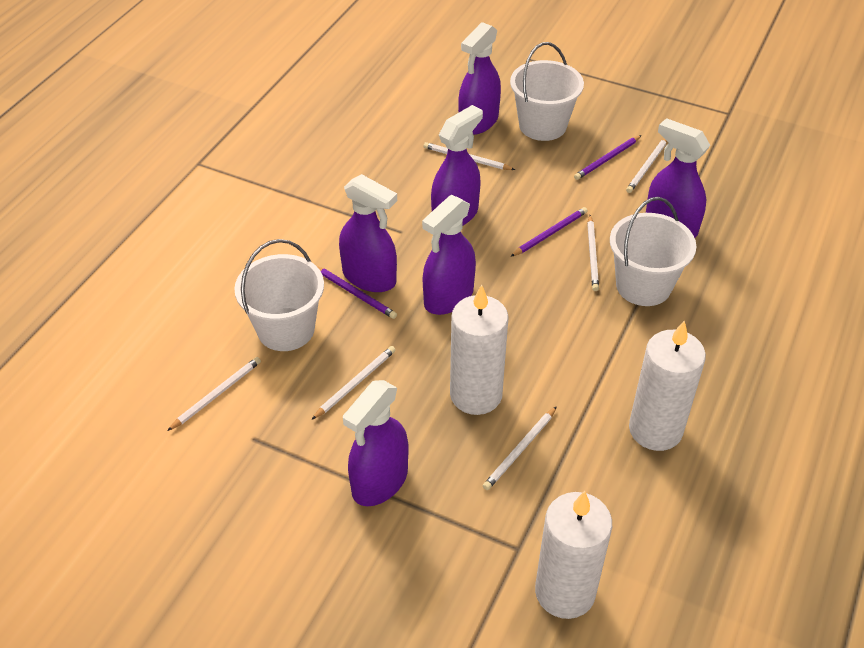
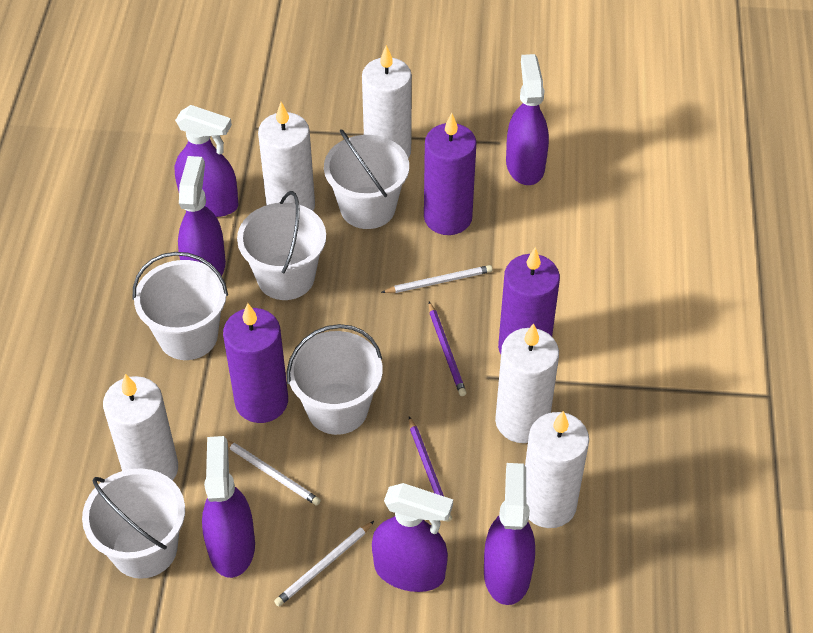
purple candle: none = 0 -> [223,303,288,423] [424,113,476,235] [498,247,560,354] = 3
purple pencil: [317,266,397,319] [510,207,588,257] [574,135,641,180] = 3 -> [409,417,452,522] [429,302,467,396] = 2
white bucket: [234,239,324,351] [510,42,584,141] [610,197,697,306] = 3 -> [82,468,185,579] [133,252,228,360] [237,191,326,300] [287,324,383,435] [324,129,409,229] = 5
white candle: [450,285,509,415] [535,491,612,619] [629,320,706,451] = 3 -> [103,374,178,481] [258,102,315,211] [362,45,412,158] [495,323,559,443] [525,411,589,528] = 5
white pencil: [167,357,261,431] [312,346,395,420] [424,142,515,170] [483,406,557,490] [587,215,599,291] [626,139,667,193] = 6 -> [227,440,321,506] [274,521,374,607] [381,265,492,293] = 3

